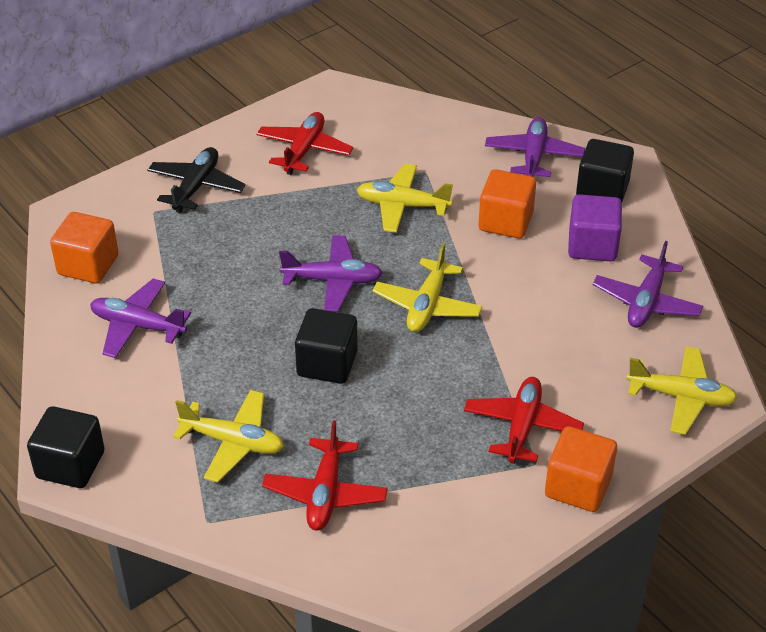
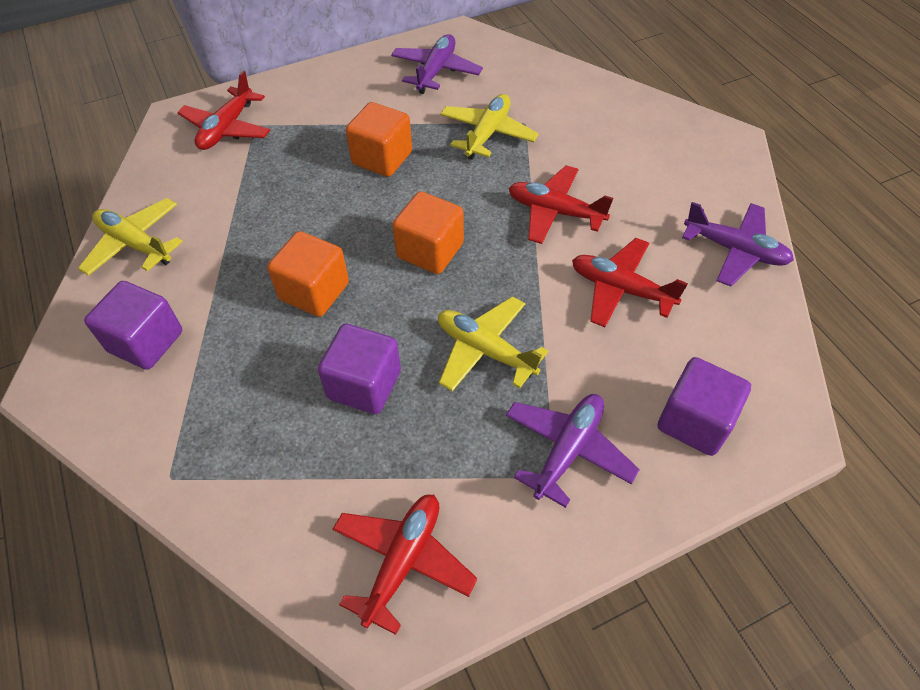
black cube: [27,406,105,488] [295,308,358,384] [576,139,634,202] = 3 -> none = 0
black plane: [148,147,246,213] = 1 -> none = 0
purple cube: [568,194,622,261] = 1 -> [84,281,182,370] [318,324,401,414] [658,357,751,456] = 3
purple plane: [90,279,191,358] [279,235,383,312] [485,117,585,177] [593,241,703,328] = 4 -> [391,34,483,94] [506,394,640,508] [682,202,794,286] = 3
red plane: [257,112,353,175] [262,420,388,531] [464,377,584,464] = 3 -> [177,71,270,150] [333,495,477,635] [509,165,613,244] [572,238,688,327] = 4
yellow plane: [173,390,284,483] [357,164,453,233] [373,243,482,332] [627,346,738,435] = 4 -> [78,198,183,276] [438,296,548,392] [440,94,539,160] = 3

